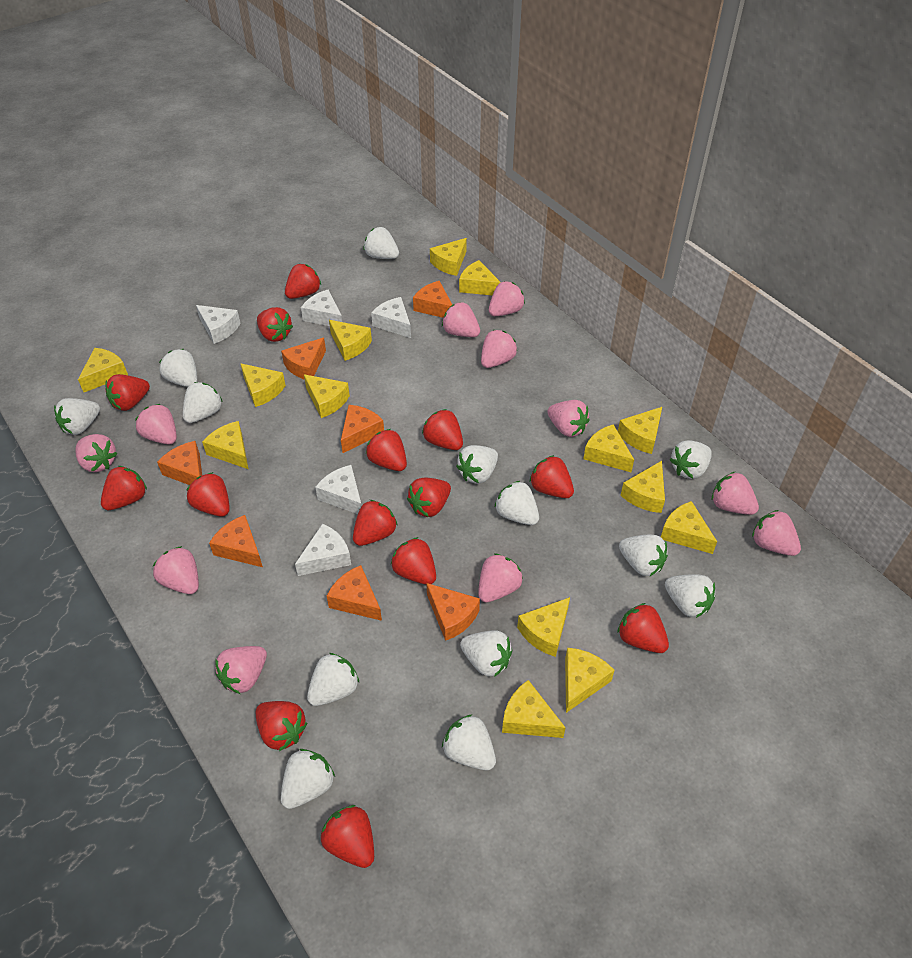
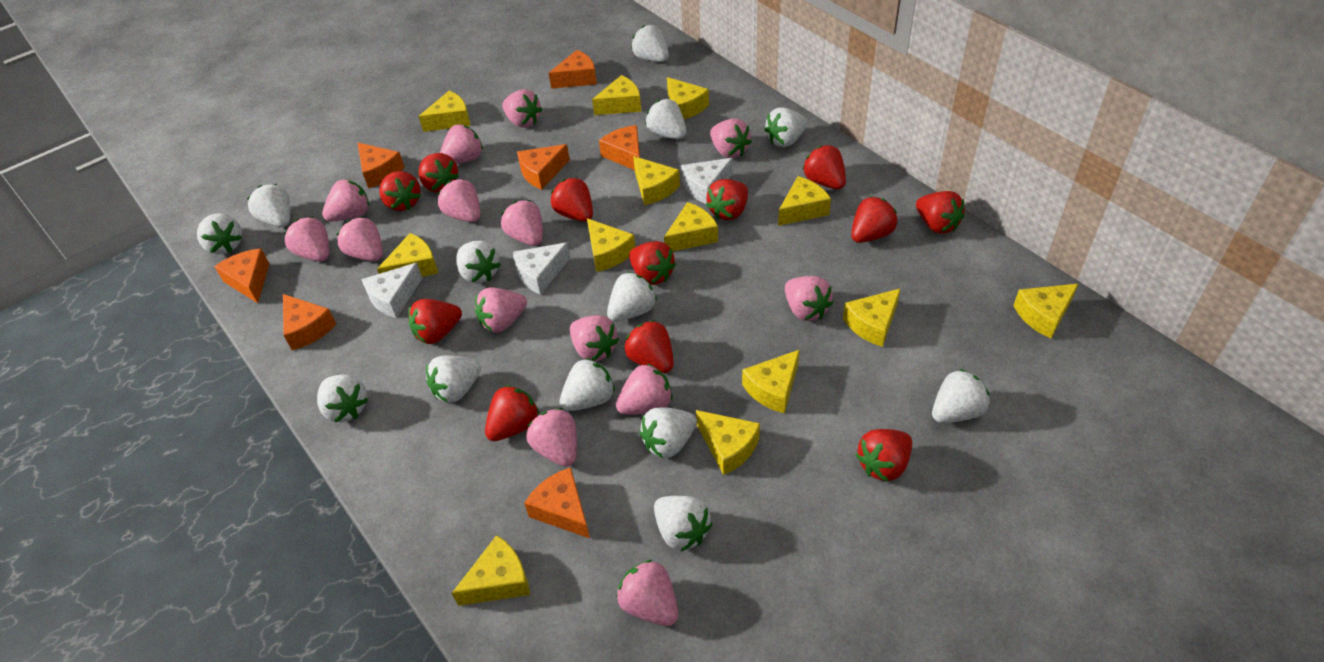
pink strawberry: [75,434,117,472] [135,404,177,444] [153,546,199,594] [215,646,267,694] [442,302,480,337] [478,553,523,603] [481,330,517,368] [489,281,525,316] [547,400,590,437] [712,472,759,515] [752,510,801,556] = 11 -> [284,217,329,261] [322,179,369,221] [337,217,383,261] [437,179,480,222] [440,124,483,164] [475,287,527,333] [501,200,543,246] [502,89,543,128] [526,408,577,467] [570,315,619,362] [616,363,673,415] [616,560,678,626] [710,119,752,158] [785,276,833,321] = 14
red strawberry: [101,466,147,510] [105,374,150,411] [187,472,230,517] [256,701,307,751] [257,307,293,342] [285,264,321,299] [321,805,374,868] [353,500,397,546] [366,429,407,471] [391,537,436,584] [407,478,451,517] [422,409,463,450] [529,455,574,498] [617,603,669,653] = 14 -> [379,171,421,211] [408,299,462,344] [419,153,459,193] [485,385,540,441] [551,177,593,222] [624,320,674,373] [629,241,676,285] [706,179,748,220] [802,145,846,189] [851,196,897,243] [856,429,912,482] [916,191,965,234] = 12
white cheese: [196,305,241,344] [295,523,351,576] [301,290,342,326] [315,465,362,514] [371,297,411,338] = 5 -> [361,263,422,318] [512,242,570,295] [681,158,733,204] = 3
yellow cheese: [78,348,128,392] [202,421,248,469] [240,363,286,407] [304,374,350,418] [329,320,372,361] [430,238,467,276] [459,260,501,295] [502,680,566,738] [517,597,570,657] [565,648,615,713] [583,424,634,472] [618,407,662,454] [620,461,665,513] [661,501,717,554] = 14 -> [377,233,438,277] [418,91,470,132] [452,535,530,606] [587,218,635,272] [592,75,641,115] [633,156,680,205] [664,202,718,251] [667,77,709,119] [696,410,760,475] [742,349,800,414] [778,176,831,226] [843,288,901,347] [1013,284,1078,338] = 13

